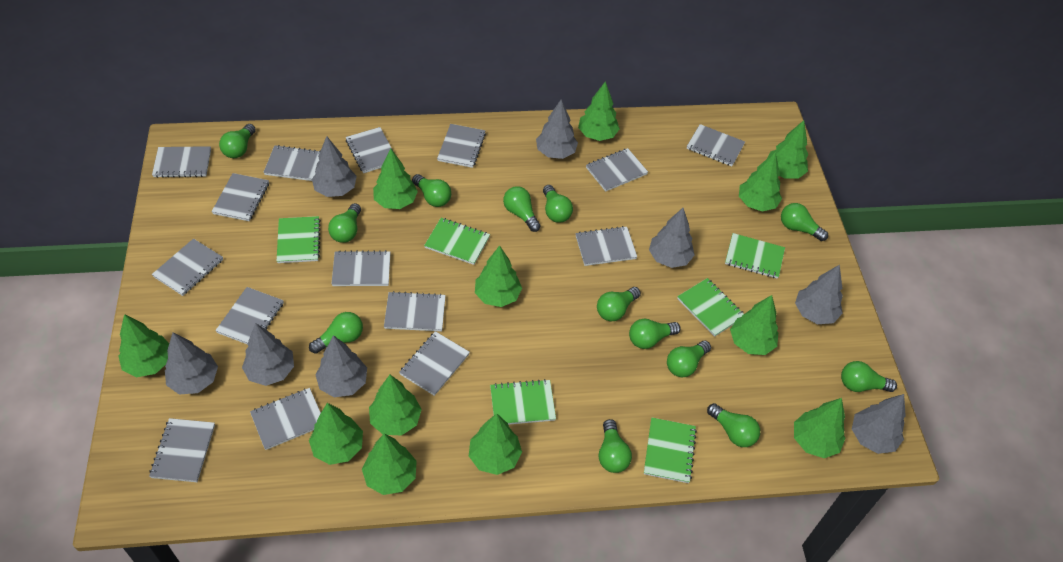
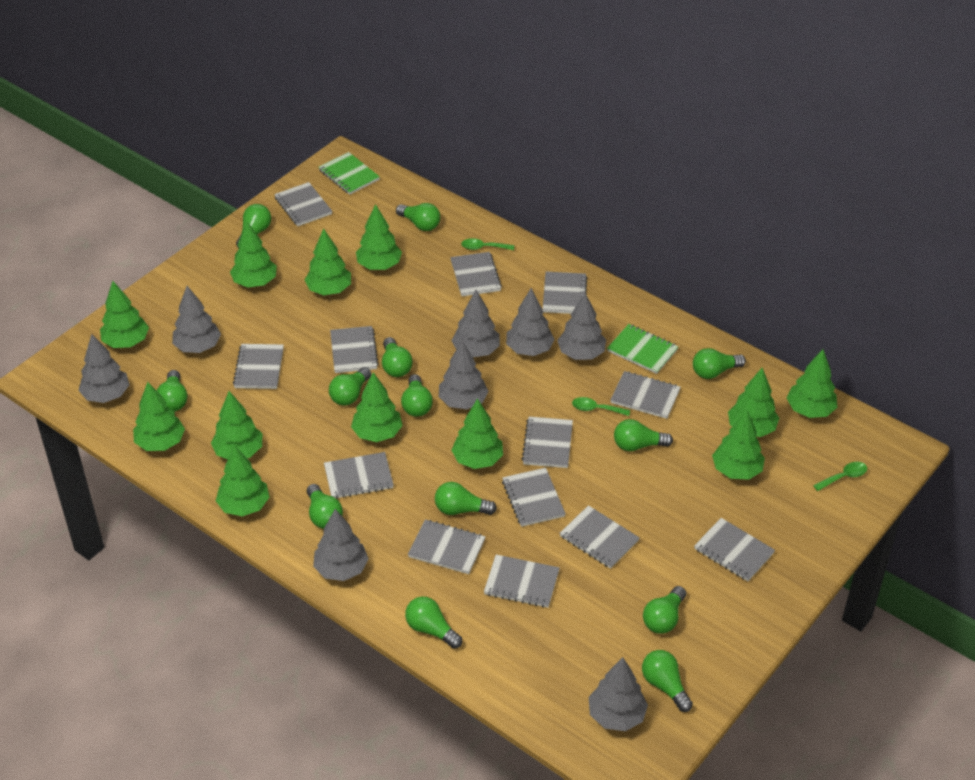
green notebook: [277,216,321,263] [424,218,490,265] [490,379,556,425] [644,417,697,483] [677,278,744,337] [725,233,785,279] = 6 -> [319,152,380,195] [607,324,679,374] = 2
green spoon: none = 0 -> [461,238,514,250] [572,397,630,416] [813,462,867,491] = 3
grey notebook: [149,418,215,482] [152,146,211,178] [152,239,223,296] [211,173,269,221] [215,287,284,344] [250,388,321,450] [263,145,321,181] [331,250,391,286] [346,127,394,173] [384,291,446,331] [399,331,470,396] [437,124,486,168] [575,226,637,266] [586,148,648,192] [687,124,745,166] = 15 -> [233,344,284,389] [274,182,332,226] [324,452,394,499] [330,326,379,373] [408,519,485,574] [450,252,502,296] [484,555,560,608] [502,468,566,527] [522,417,573,468] [543,272,587,314] [560,505,640,569] [610,371,681,419] [694,518,775,581] = 13

